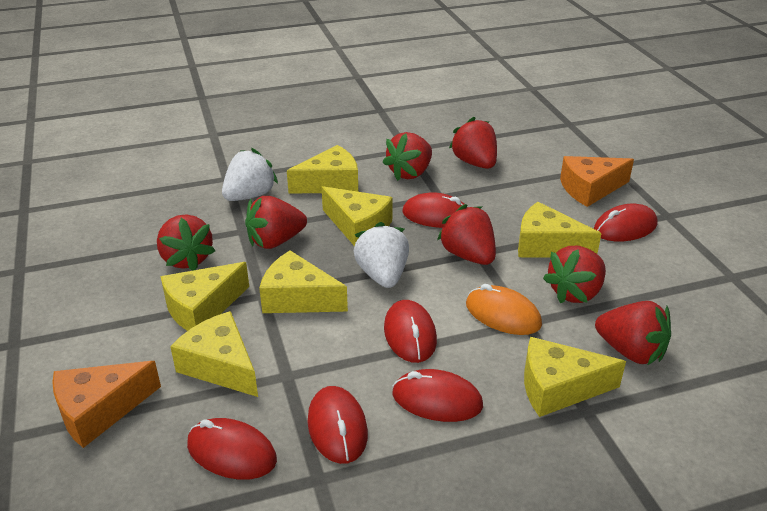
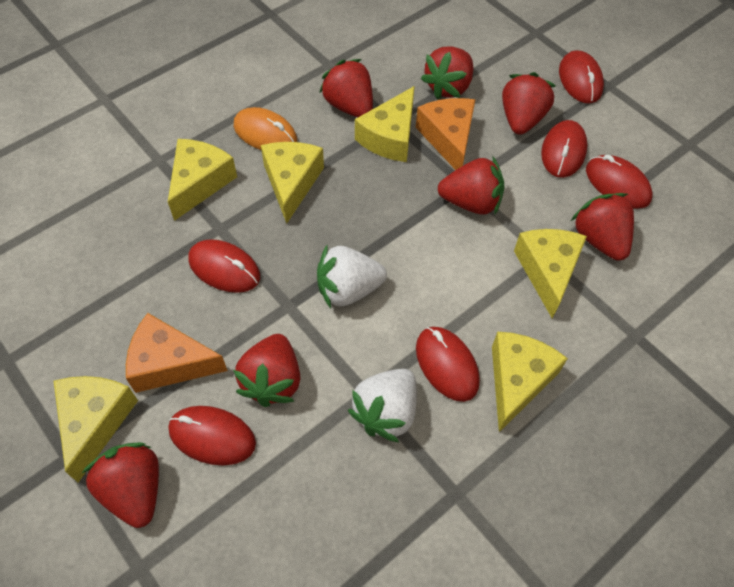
yellow cheese: [160,262,249,331] [170,311,258,397] [259,250,348,313] [287,145,358,193] [322,186,393,246] [518,202,602,257] [524,337,626,417] = 7 -> [54,376,138,482] [168,139,237,221] [261,142,324,223] [355,86,415,162] [492,331,568,432] [514,229,587,319] = 6

